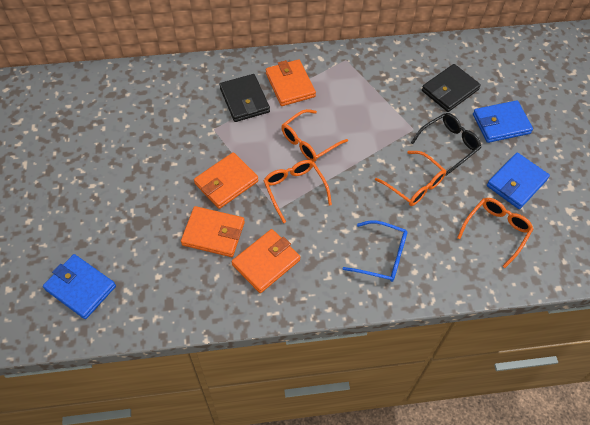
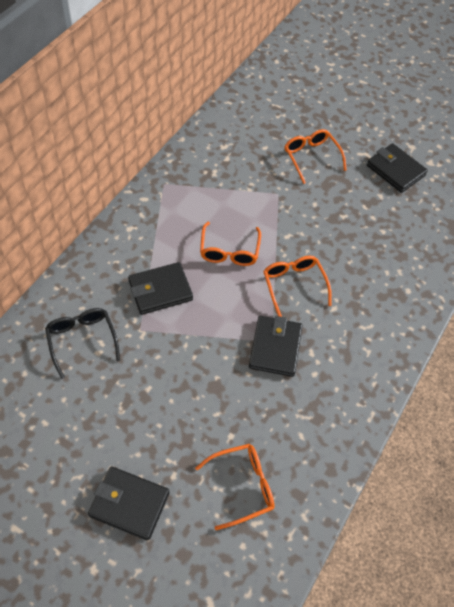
black wallet: [220,74,270,122] [422,64,481,112] = 2 -> [88,466,170,541] [128,262,193,315] [249,316,303,377] [367,143,428,193] = 4
blue glasses: [343,220,407,282] = 1 -> none = 0
blue wallet: [43,254,116,319] [473,100,533,143] [487,153,550,209] = 3 -> none = 0
orange wallet: [181,206,245,257] [194,152,259,209] [232,229,300,293] [266,59,316,106] = 4 -> none = 0

